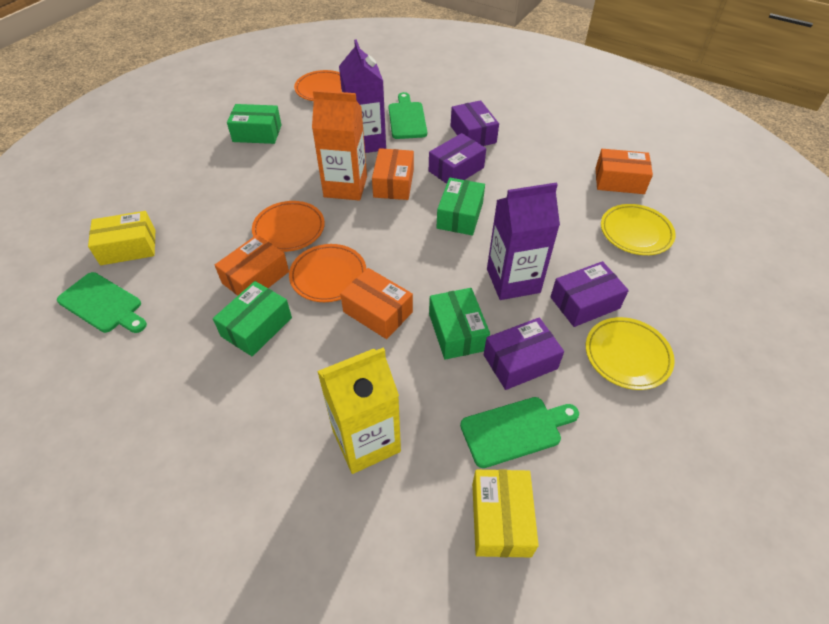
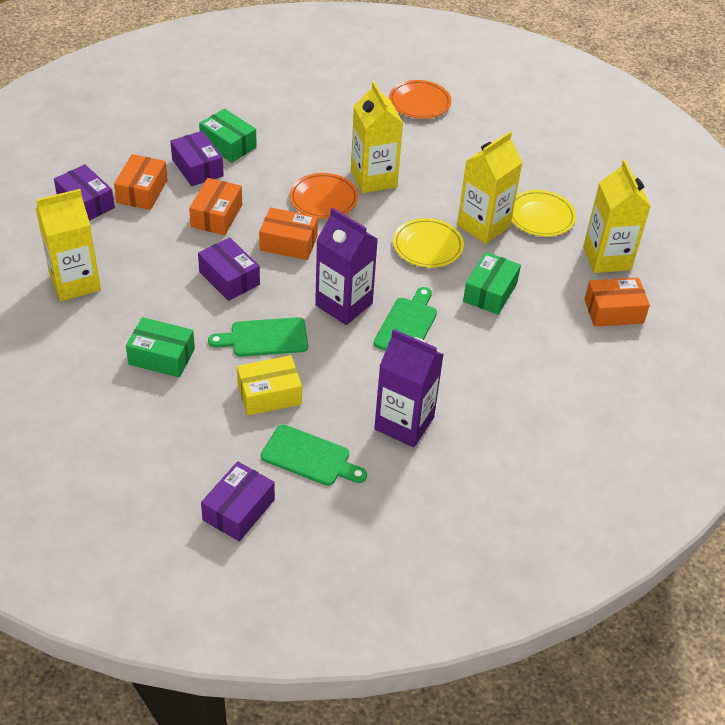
green box: [213,281,292,357] [227,104,282,144] [429,288,490,360] [436,178,485,235] = 4 -> [126,317,195,378] [199,109,257,163] [463,252,521,315] = 3
orange carton: [312,90,367,201] = 1 -> none = 0
orange plate: [252,201,325,252] [289,244,366,302] [294,70,342,101] = 3 -> [290,173,358,219] [389,80,451,119] = 2
yellow box: [88,211,155,265] [472,469,539,557] = 2 -> [237,355,302,416] = 1
yellow carton: [317,348,401,474] = 1 -> [36,189,101,301] [351,81,403,194] [457,131,523,244] [583,160,651,273] = 4

